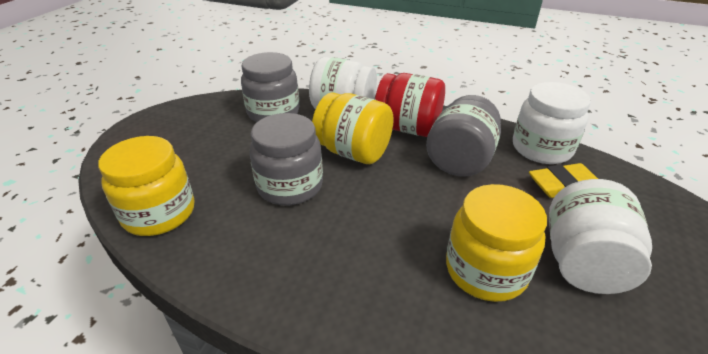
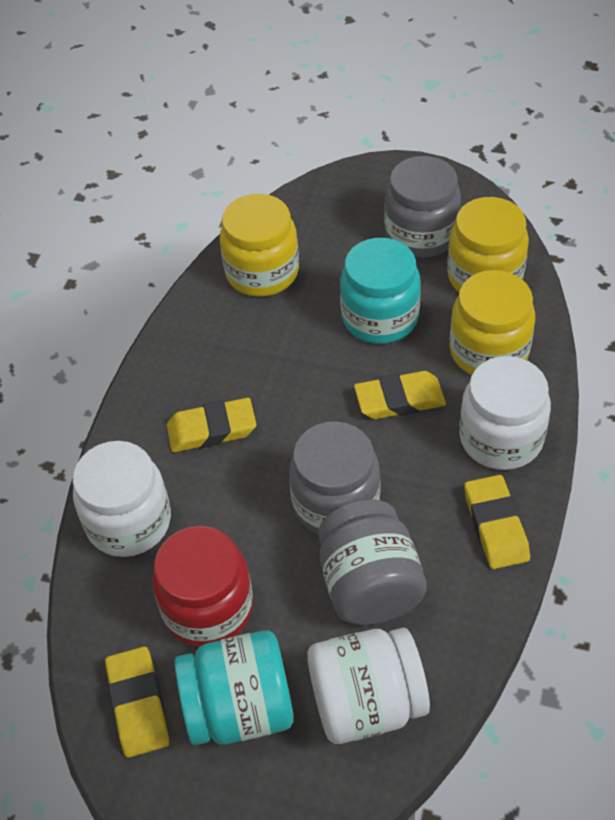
turquoise jar: none = 0 -> [175,630,294,745] [340,238,421,344] = 2
yellow eraser: [529,163,598,198] = 1 -> [105,646,169,758] [167,398,256,452] [354,371,446,419] [464,475,530,569] = 4

